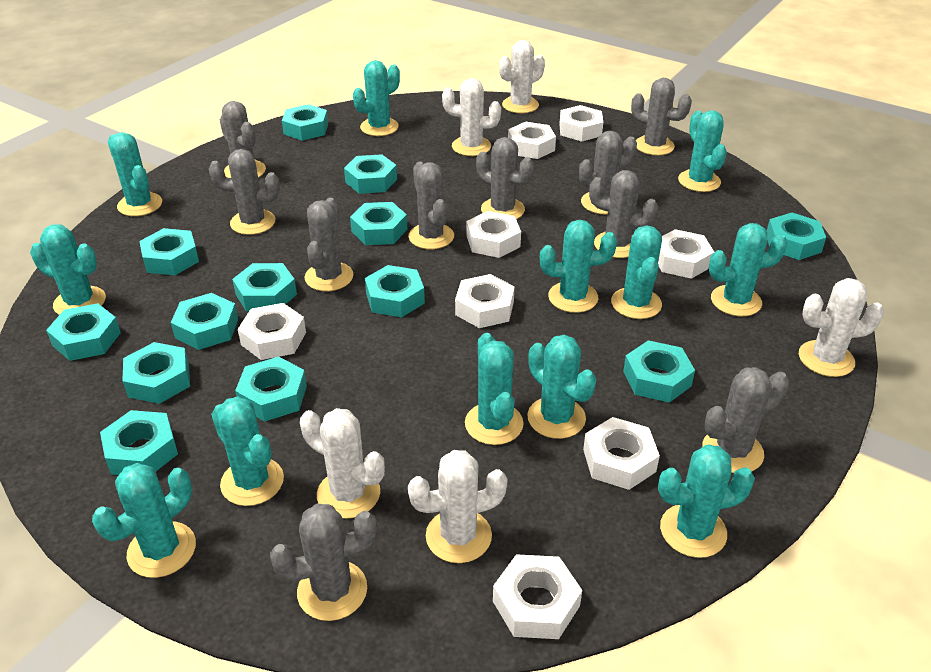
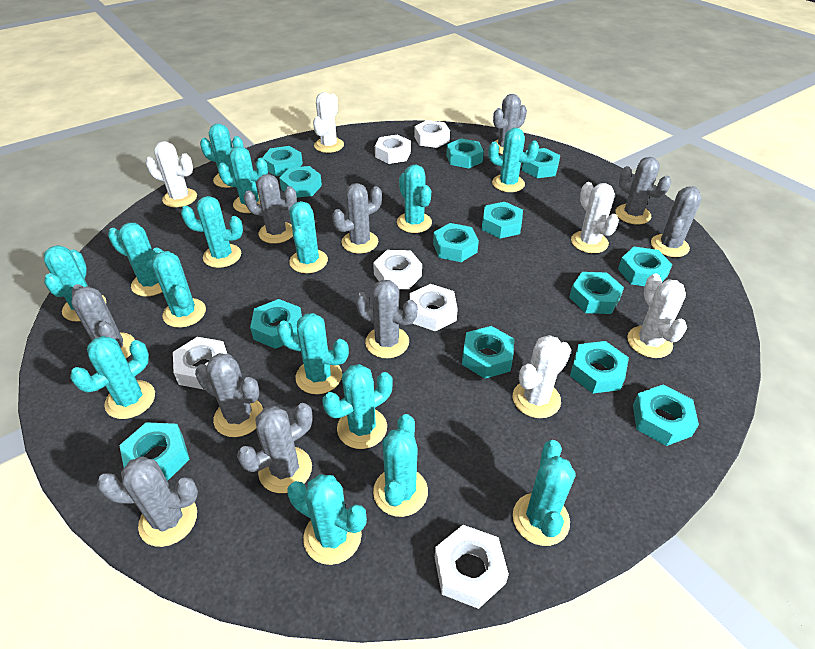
turquoise cactus: [30,224,106,315] [92,463,196,578] [108,132,162,216] [211,396,284,506] [353,60,400,136] [465,333,524,445] [528,335,596,439] [540,220,617,313] [611,225,662,319] [658,444,755,558] [678,110,727,192] [709,223,788,316] = 12 -> [44,245,106,321] [70,336,155,419] [108,223,162,296] [152,249,206,328] [181,196,243,268] [200,124,244,188] [218,146,268,213] [277,313,349,394] [287,474,367,565] [289,201,328,273] [322,364,393,449] [373,414,428,517] [397,165,432,233] [488,128,539,192] [513,440,575,546] = 15
white nut: [238,303,306,360] [455,274,515,328] [467,211,521,258] [493,554,582,639] [508,122,556,159] [559,105,603,142] [583,417,660,490] [658,229,714,279] = 8 -> [173,337,227,390] [373,250,422,290] [375,135,411,164] [410,284,458,332] [414,120,450,148] [435,525,509,609] = 6

